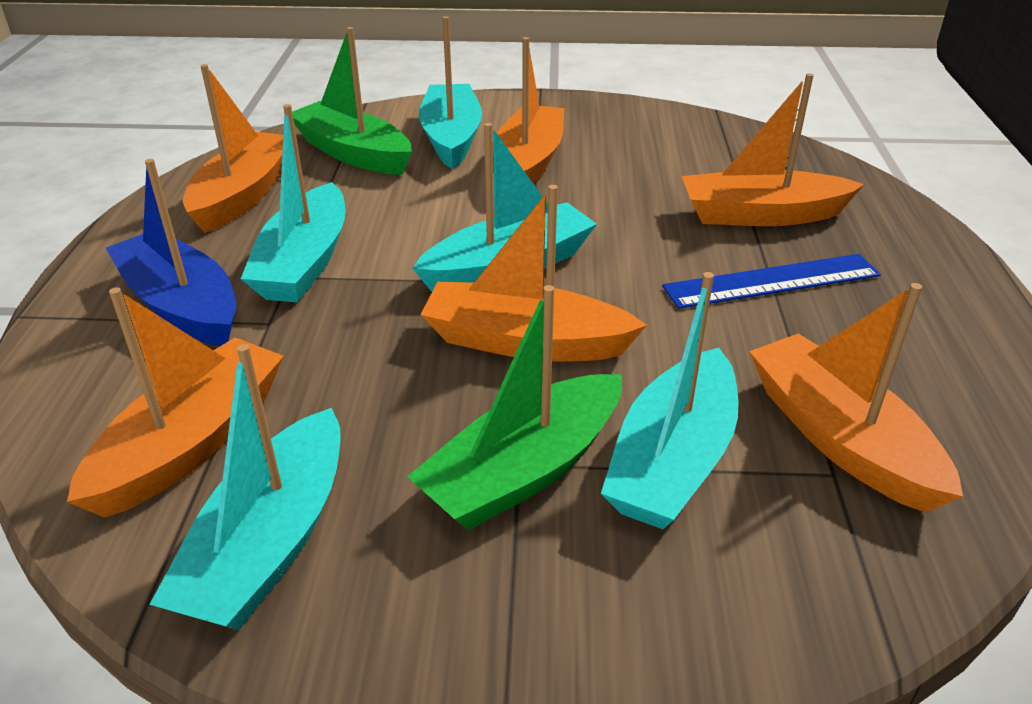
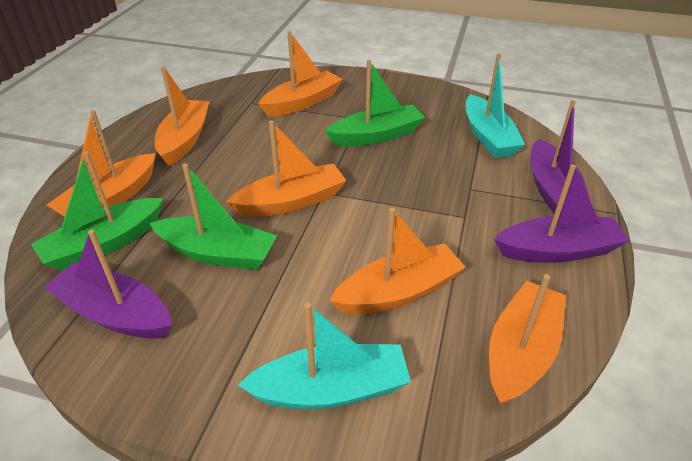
blue boat: [106,159,236,346] = 1 -> none = 0
blue ruler: [663,254,881,309] = 1 -> none = 0
green boat: [292,27,412,175] [407,285,622,530] = 2 -> [31,152,163,271] [150,163,277,270] [325,60,425,146] = 3
purple boat: none = 0 -> [44,230,172,339] [494,164,630,263] [530,100,591,216] = 3
turquoise boat: [149,344,341,630] [241,104,345,303] [413,123,597,292] [419,16,482,170] [601,272,739,529] = 5 -> [238,303,411,410] [466,54,525,158] = 2

